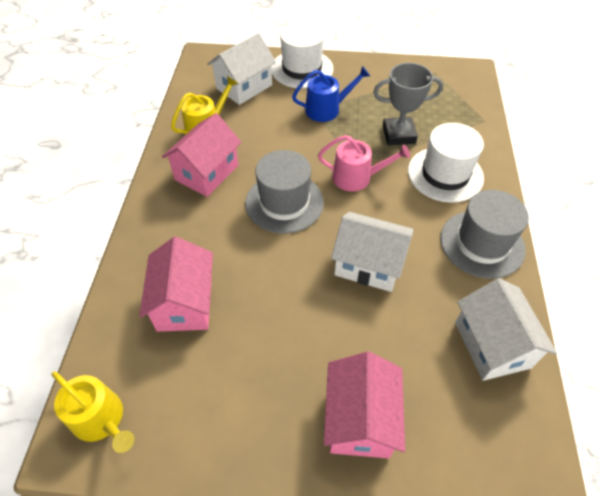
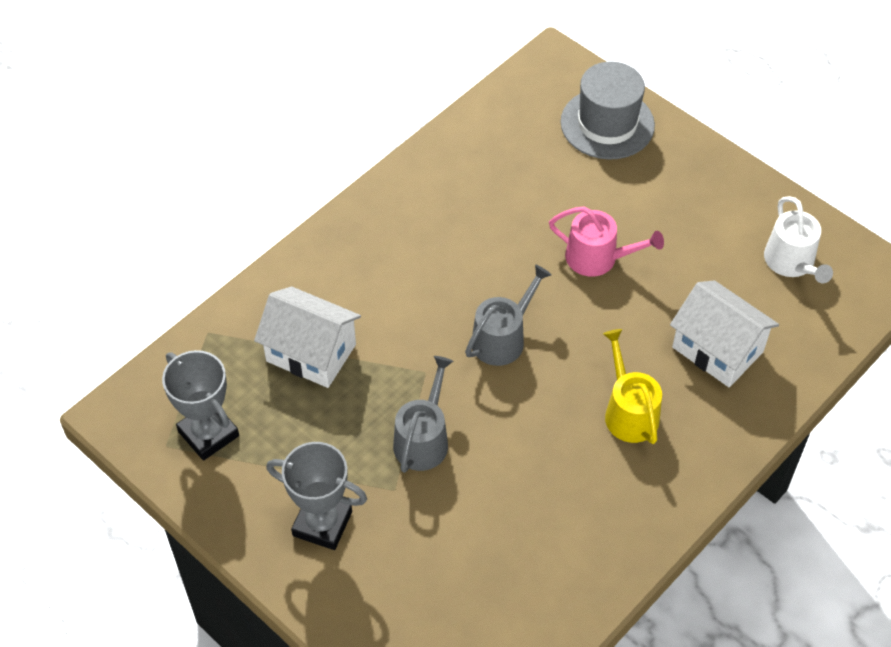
blue watering can: [292,66,370,122] = 1 -> none = 0
grey hat: [245,150,324,234] [440,190,529,279] = 2 -> [561,61,655,160] = 1
grey trophy: [373,63,443,145] = 1 -> [162,350,239,461] [266,442,367,550] = 2
grey watering can: none = 0 -> [393,356,453,473] [465,265,552,366] = 2
pink house: [139,237,213,332] [162,113,242,197] [324,351,405,459] = 3 -> none = 0
white hat: [271,22,333,89] [408,123,484,203] = 2 -> none = 0
white house: [207,33,276,105] [331,212,414,292] [455,278,557,381] = 3 -> [254,286,361,388] [670,280,779,387] = 2
white watering can: none = 0 -> [764,196,833,283] = 1
yellow watering can: [51,371,134,453] [171,76,238,135] = 2 -> [603,329,662,444] = 1

